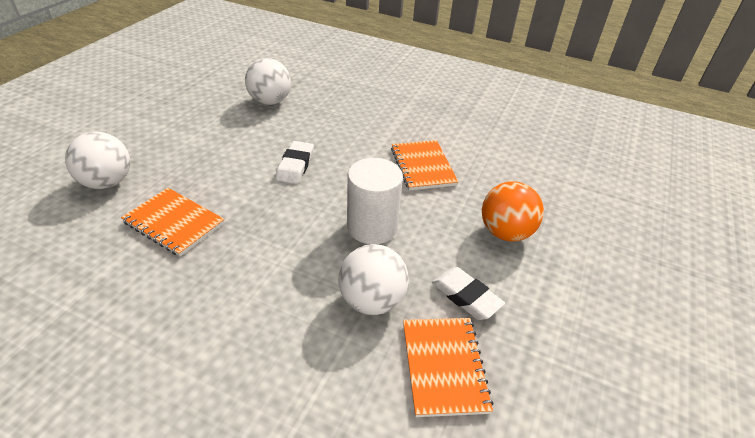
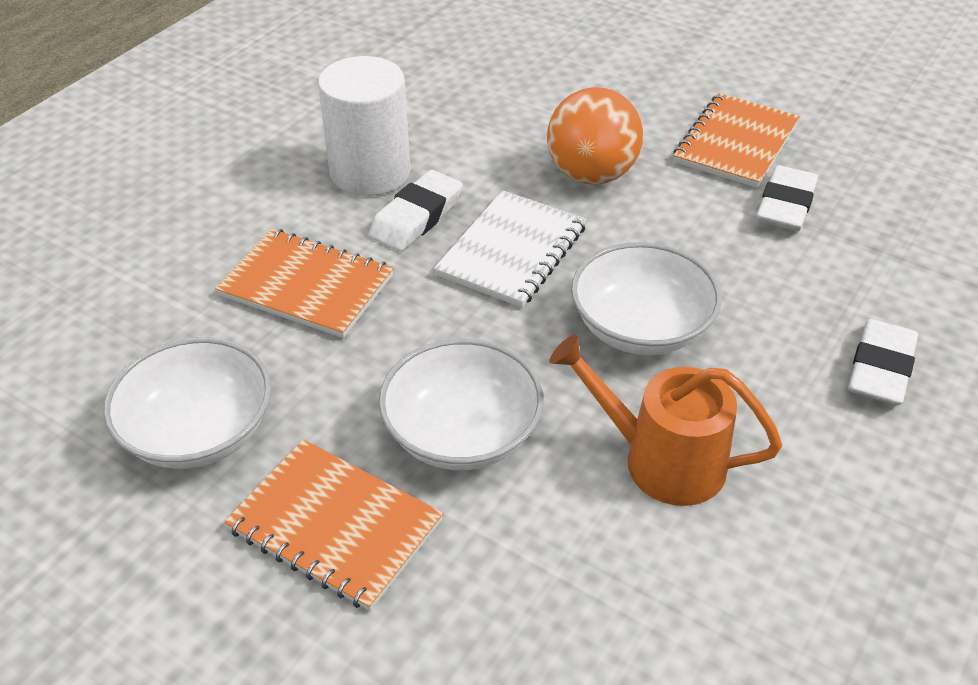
orange watering can: none = 0 -> [549,334,782,506] = 1
white ball: [65,132,130,189] [245,58,291,105] [338,244,409,315] = 3 -> none = 0
white bowl: none = 0 -> [103,337,271,469] [379,339,544,470] [571,242,722,355] = 3
white eraser: [276,141,314,184] [432,267,505,320] = 2 -> [369,170,463,252] [756,165,818,231] [848,319,918,405] = 3
white notebook: none = 0 -> [434,190,587,308] = 1

